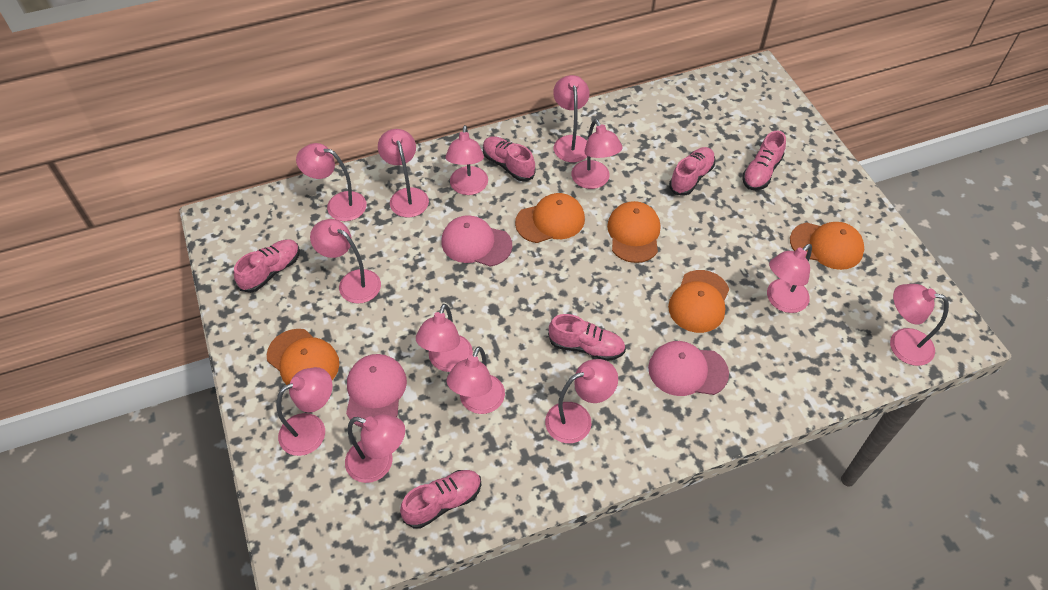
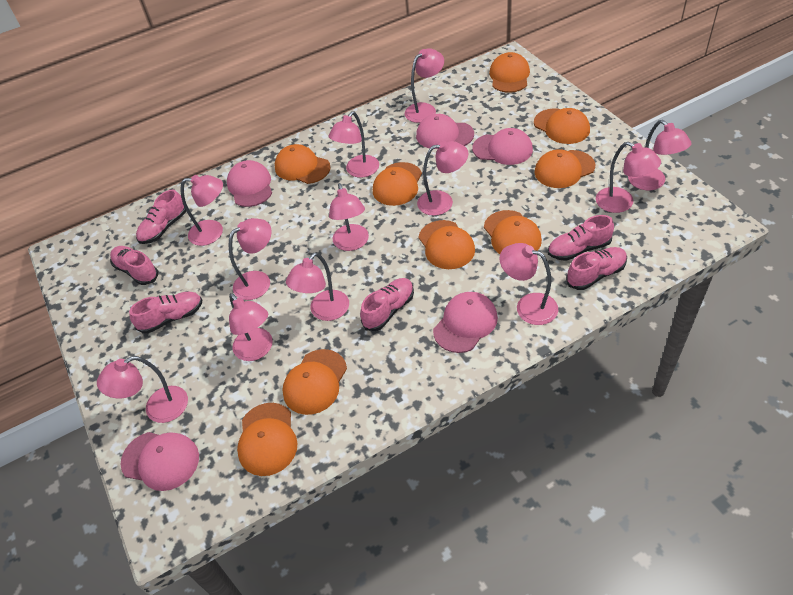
orange cap: [267,329,339,385] [515,193,585,243] [607,201,660,263] [668,270,729,333] [790,222,864,270] = 5 -> [237,403,298,476] [275,144,331,184] [282,349,347,415] [373,162,422,206] [419,220,475,269] [484,210,542,254] [489,52,530,93] [534,108,590,144] [535,149,595,188] = 9
pink cap: [346,354,407,428] [442,215,512,267] [648,341,729,396] = 3 -> [120,432,199,491] [227,160,272,207] [416,114,474,149] [433,292,498,353] [472,128,533,165] = 5
pink lamp: [277,367,333,456] [296,143,367,221] [310,219,381,304] [345,414,405,483] [378,129,429,218] [416,304,473,372] [446,125,488,195] [447,346,505,414] [545,359,618,443] [553,75,589,162] [571,119,623,189] [767,244,812,313] [890,284,949,366] = 13 -> [97,356,188,423] [181,175,223,246] [229,218,272,300] [229,293,273,361] [286,252,349,321] [329,111,379,178] [329,183,369,251] [405,48,444,123] [417,141,469,216] [499,243,558,325] [596,142,661,213] [628,120,691,190] = 12

